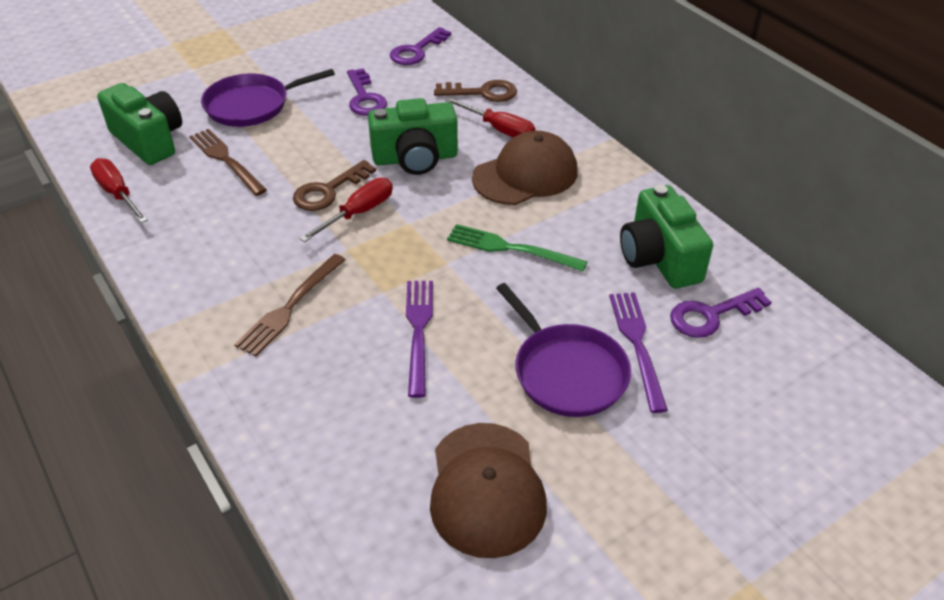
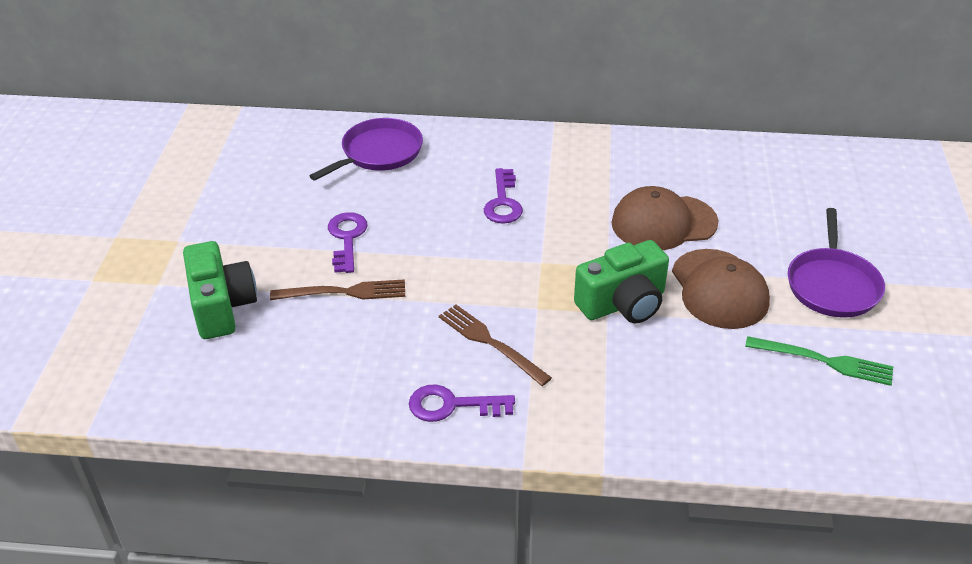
brown key: [293,160,376,211] [434,80,517,102] = 2 -> none = 0
green camera: [97,83,182,165] [368,98,458,175] [620,185,713,289] = 3 -> [183,241,257,339] [574,240,669,323] = 2
purple fork: [406,281,433,398] [609,292,668,413] = 2 -> none = 0
red screwdriver: [90,158,148,223] [300,178,393,242] [445,97,535,138] = 3 -> none = 0

